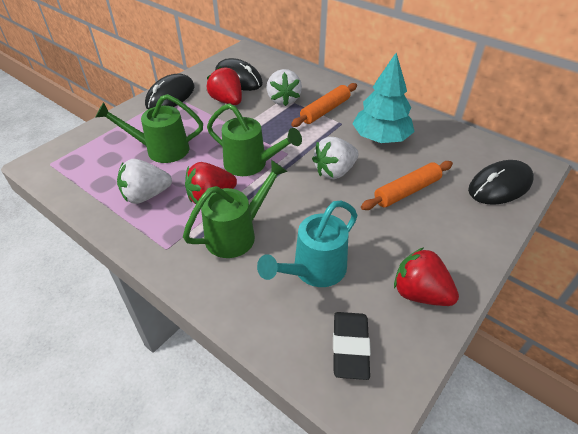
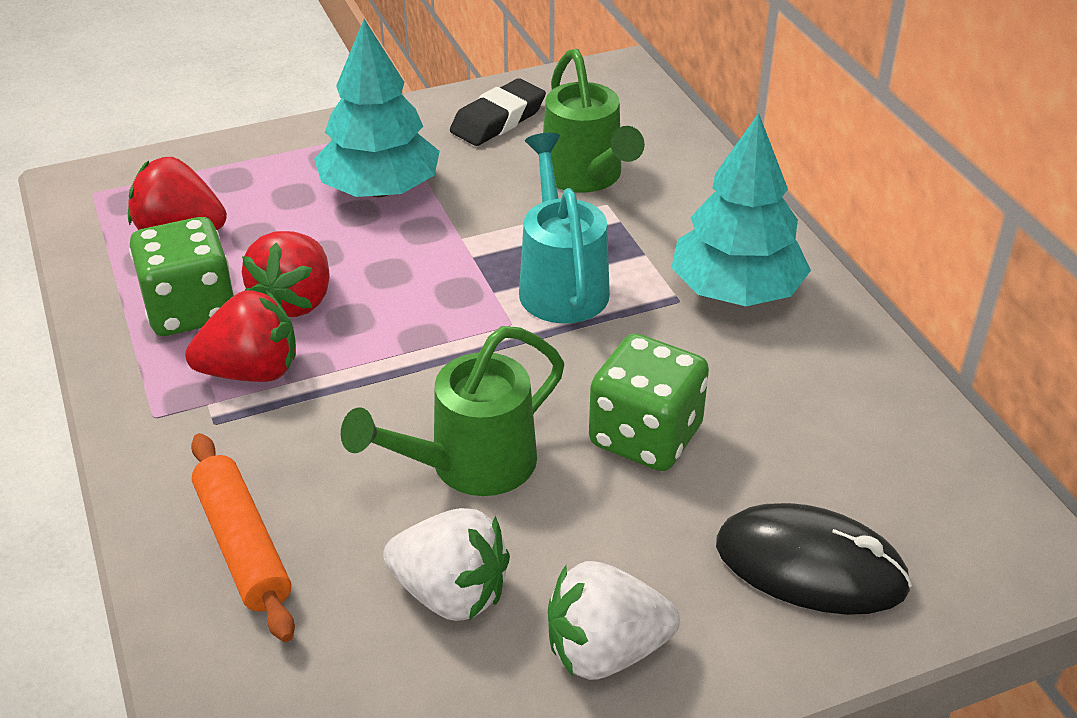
black mouse: [145,73,194,109] [215,58,263,91] [468,160,534,205] = 3 -> [716,503,912,615] = 1
green dice: none = 0 -> [129,217,234,336] [589,334,709,471] = 2
green watering can: [95,94,203,163] [183,160,288,258] [207,103,302,176] = 3 -> [341,326,564,496] [543,49,645,193] = 2
orange rolling pin: [291,83,357,127] [361,161,453,210] = 2 -> [191,433,295,642] = 1
turquoise tree: [352,53,415,143] = 1 -> [314,19,440,197] [671,113,811,306] = 2
white strawberry: [117,159,172,204] [266,69,302,106] [312,137,359,179] = 3 -> [383,508,510,621] [548,561,680,680] = 2

